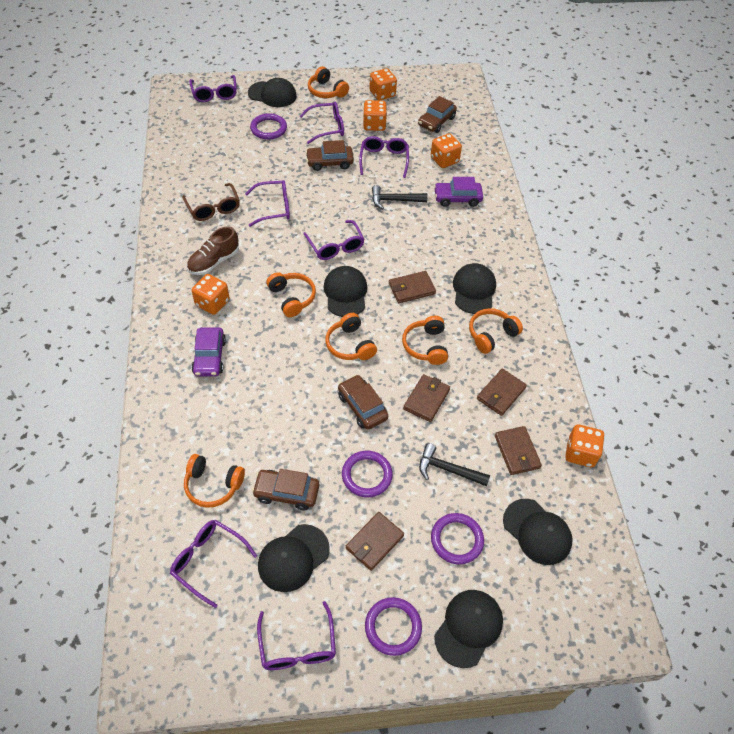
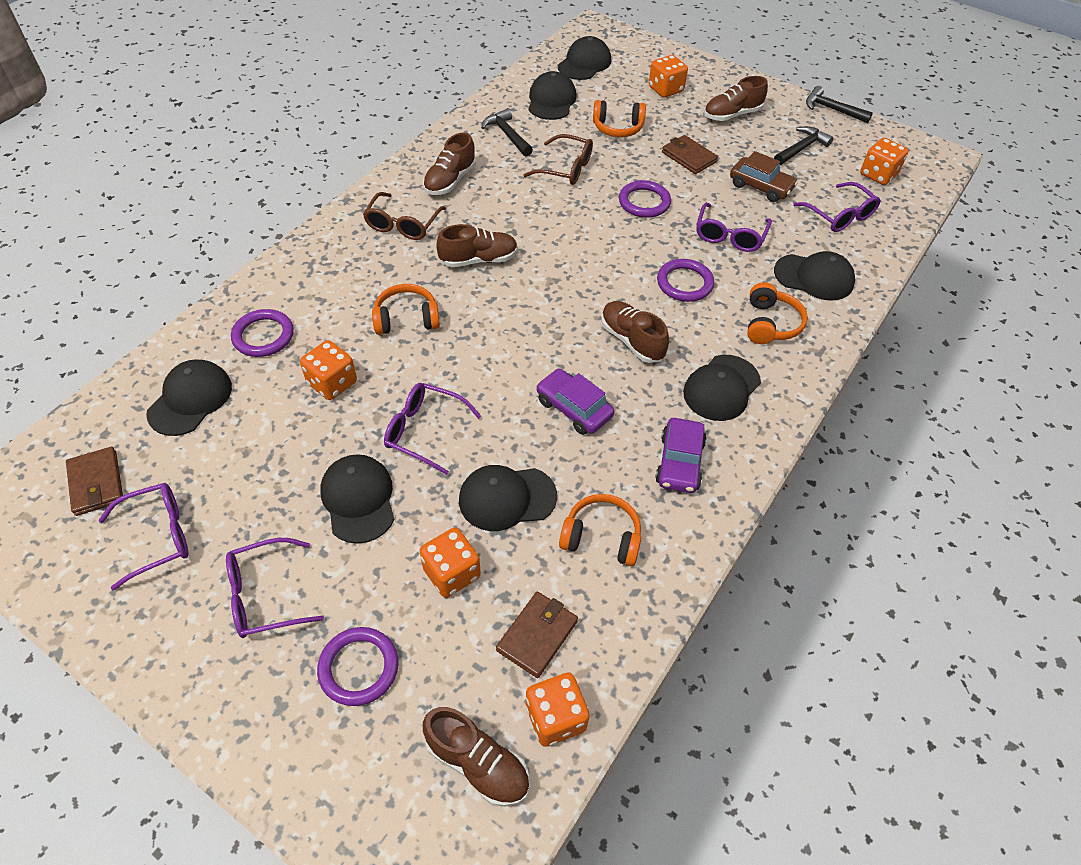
black cap: [248,78,297,107] [258,524,330,592] [323,266,367,317] [434,590,503,668] [453,263,496,314] [503,499,573,565] = 6 -> [146,359,232,436] [320,454,395,544] [459,465,557,531] [528,71,576,120] [558,36,611,80] [683,355,761,421] [774,251,855,301] = 7
black hammer: [372,185,428,209] [419,443,490,486] = 2 -> [481,108,533,157] [774,126,833,165] [806,86,873,123] = 3
brown car: [252,469,319,511] [306,140,354,171] [338,375,388,430] [418,96,457,133] = 4 -> [730,151,798,202] = 1
brown glasses: [182,183,240,221] = 1 -> [363,192,446,240] [523,134,593,185] = 2
brown shoe: [187,226,239,275] = 1 -> [423,133,476,195] [423,707,529,807] [436,224,518,267] [601,301,669,363] [704,76,768,121] = 5
brown wallet: [346,512,404,571] [389,271,436,303] [403,374,450,422] [477,369,527,416] [495,426,542,475] = 5 -> [66,447,123,516] [496,592,578,678] [662,135,718,174] = 3
orange headphones: [184,454,245,508] [266,272,316,317] [308,66,349,98] [325,313,377,360] [402,316,448,365] [469,308,523,354] = 6 -> [372,284,440,335] [559,494,641,566] [593,100,646,137] [747,282,808,344] = 4
purple glasses: [170,520,257,608] [189,75,237,102] [245,180,290,227] [257,601,336,670] [299,102,344,144] [303,220,365,260] [359,136,409,178] = 7 -> [99,483,189,591] [226,538,324,638] [384,383,482,475] [696,202,772,252] [794,182,881,232] = 5

